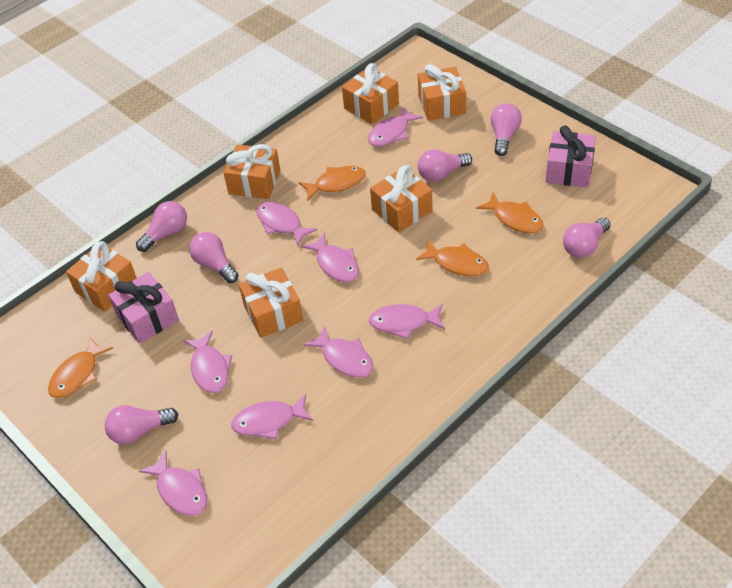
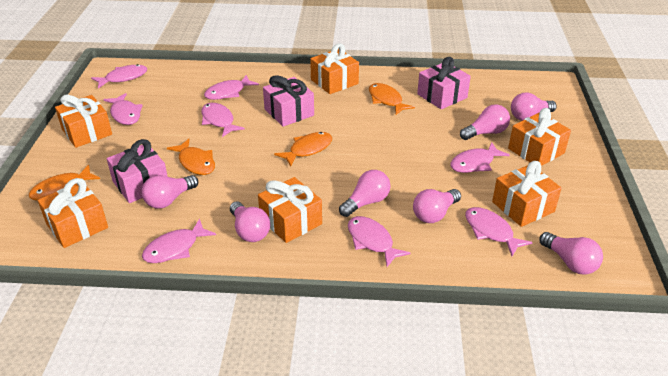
pink gift: [108,272,179,344] [546,125,596,188] = 2 -> [107,139,168,203] [263,75,314,127] [417,57,471,109] = 3
pink light bulb: [105,405,178,445] [136,201,187,252] [189,232,239,283] [418,149,472,182] [490,103,522,156] [563,217,611,258] = 6 -> [142,175,198,209] [230,201,270,242] [339,170,391,217] [413,189,461,223] [460,104,510,140] [511,92,557,121] [539,232,603,275] = 7

